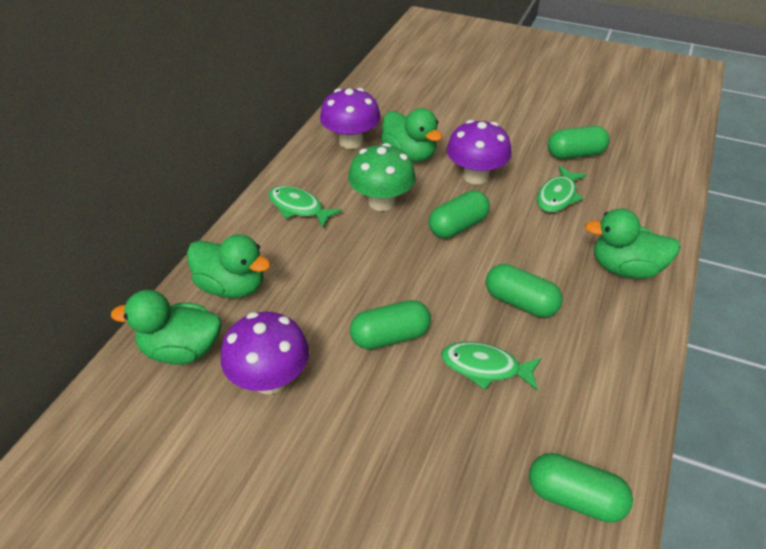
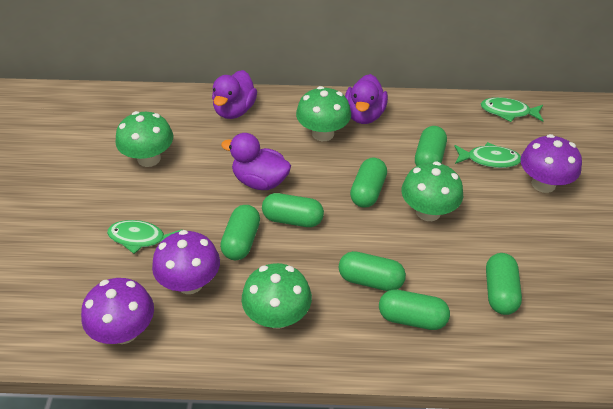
green capsule: [350,300,431,350] [429,190,490,238] [486,264,563,317] [529,453,633,523] [548,126,610,159] = 5 -> [220,205,260,260] [262,193,324,227] [338,251,406,291] [350,158,387,208] [379,289,450,330] [415,126,447,166] [486,253,522,315] = 7
green duck: [111,290,221,365] [187,234,271,298] [381,108,442,162] [585,208,681,279] = 4 -> none = 0
green mushroom: [348,143,416,211] = 1 -> [115,111,173,167] [242,263,312,329] [296,86,351,141] [401,161,463,221] = 4
purple duck: none = 0 -> [212,70,257,119] [221,133,291,190] [345,74,388,124] = 3

